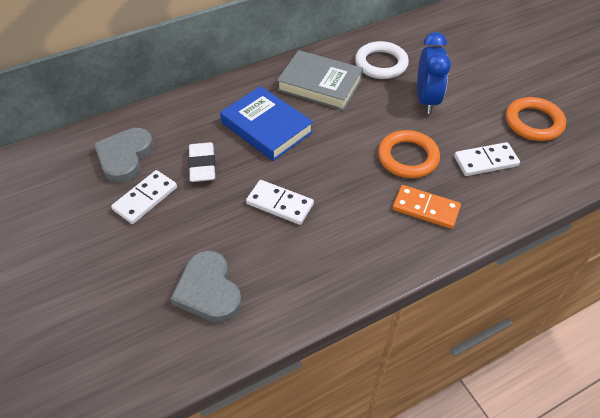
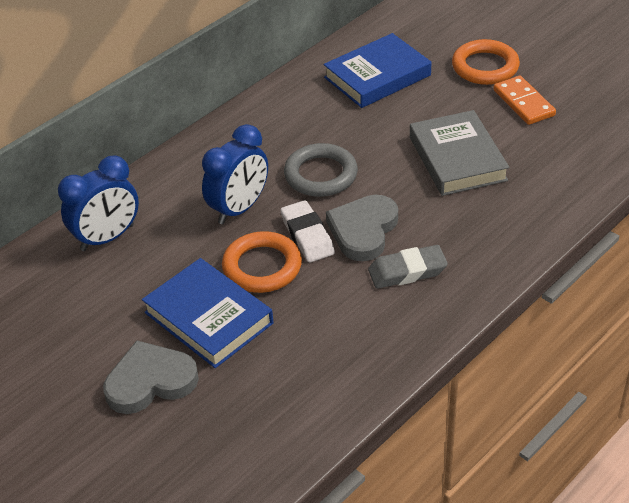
blue book: [220,86,313,161] = 1 -> [142,258,273,368] [324,33,431,108] = 2
blue clock: [417,32,451,114] = 1 -> [58,155,139,251] [202,124,268,224] = 2
grey eraser: none = 0 -> [368,245,448,289] = 1
grey ring: none = 0 -> [284,143,358,197] = 1
white domino: [111,170,177,224] [246,180,314,225] [454,142,520,176] = 3 -> none = 0
white ring: [355,41,409,79] = 1 -> none = 0

